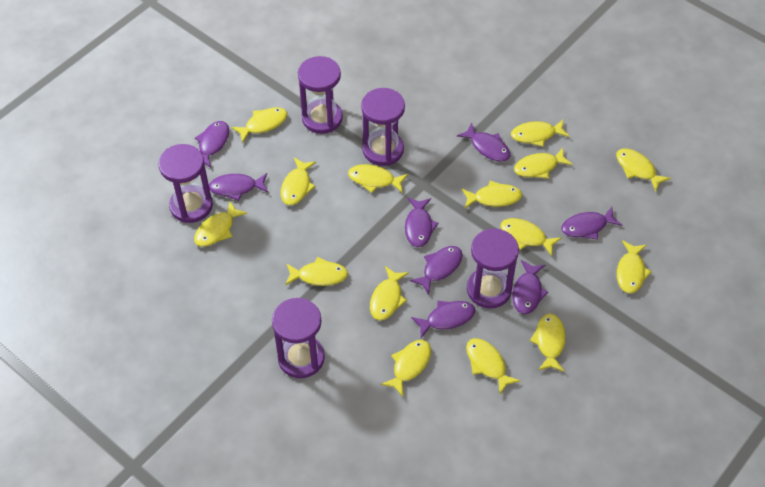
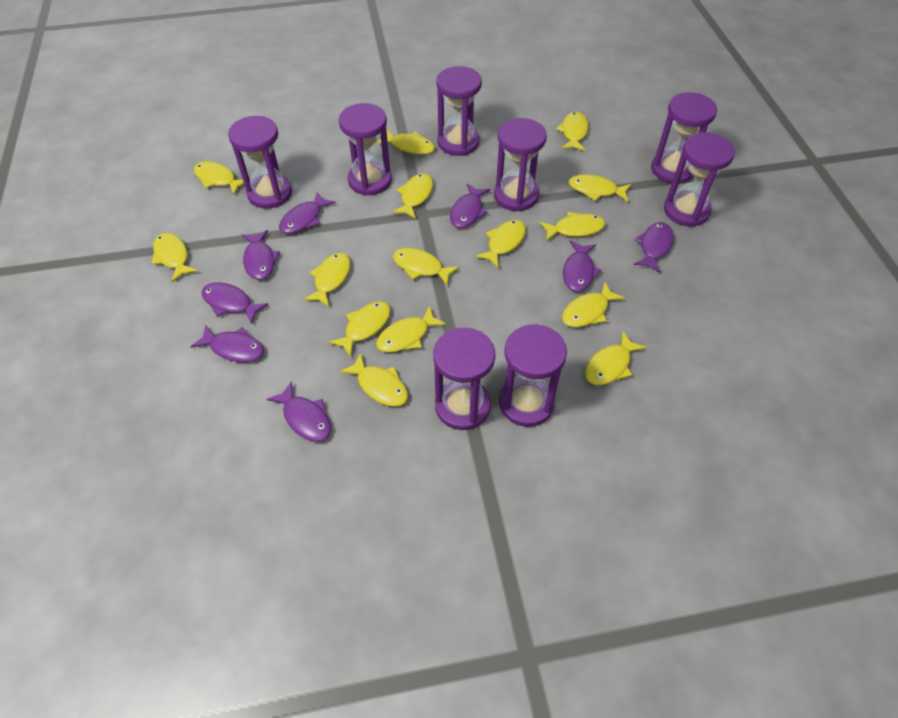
purple hourglass: [158,144,213,223] [272,298,325,378] [298,56,343,134] [361,88,405,166] [467,229,519,309] = 5 -> [228,116,292,209] [339,103,392,196] [433,328,495,430] [436,66,482,156] [494,118,547,211] [499,324,567,427] [651,92,717,184] [664,133,735,227] = 8

